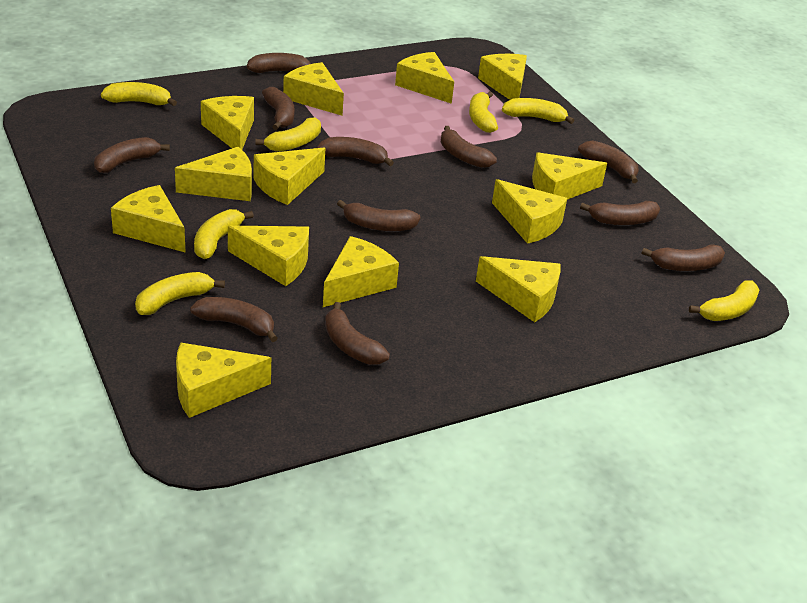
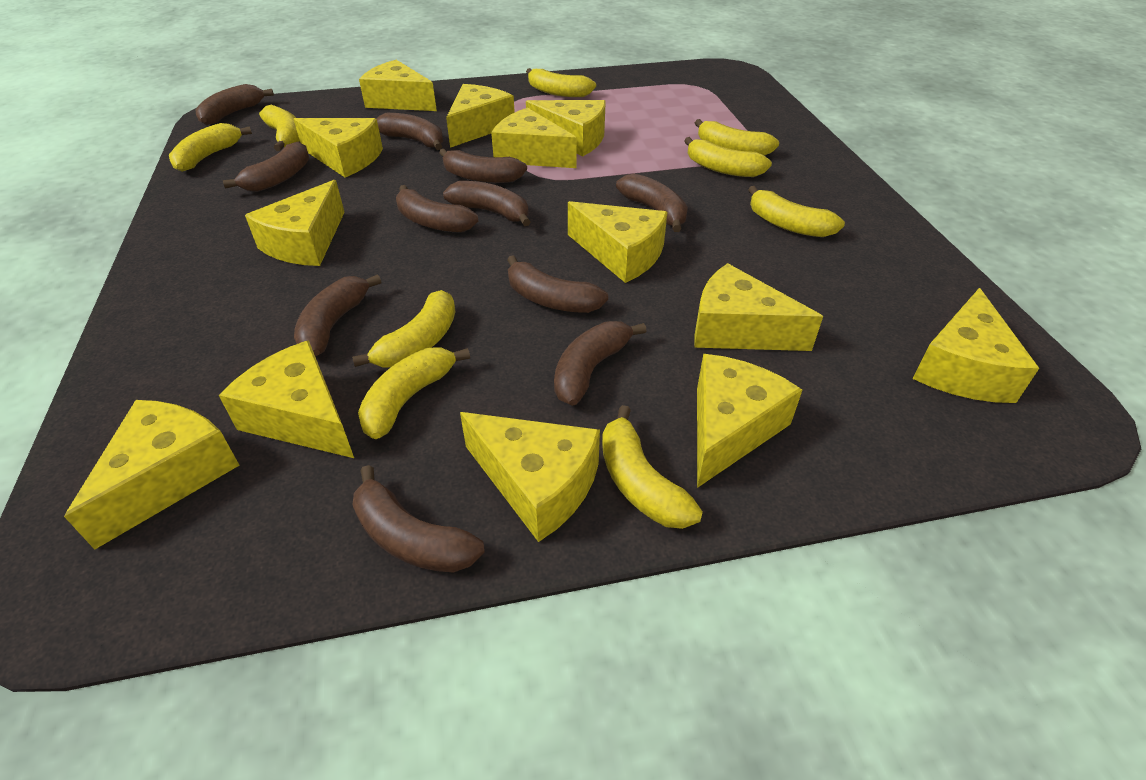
yellow banana: [101,82,177,106] [135,272,225,315] [194,209,254,259] [255,117,321,152] [469,92,498,133] [502,98,575,124] [689,280,759,321] = 7 -> [169,123,252,172] [259,105,300,151] [352,290,456,368] [358,347,470,439] [526,68,596,97] [602,405,703,529] [684,137,772,177] [695,119,779,156] [748,186,845,237] = 9

